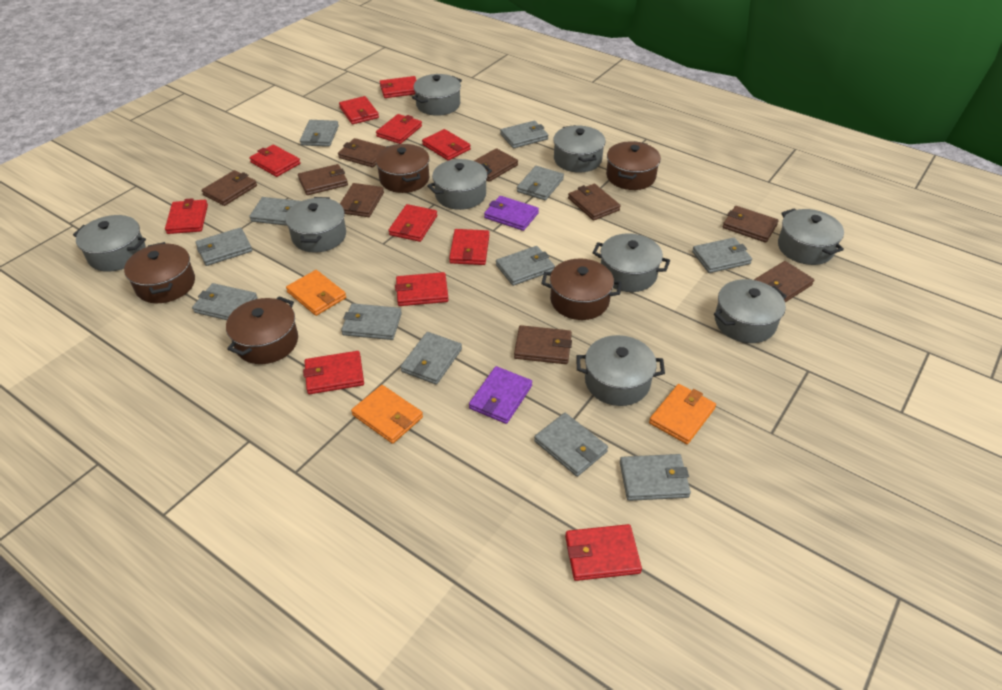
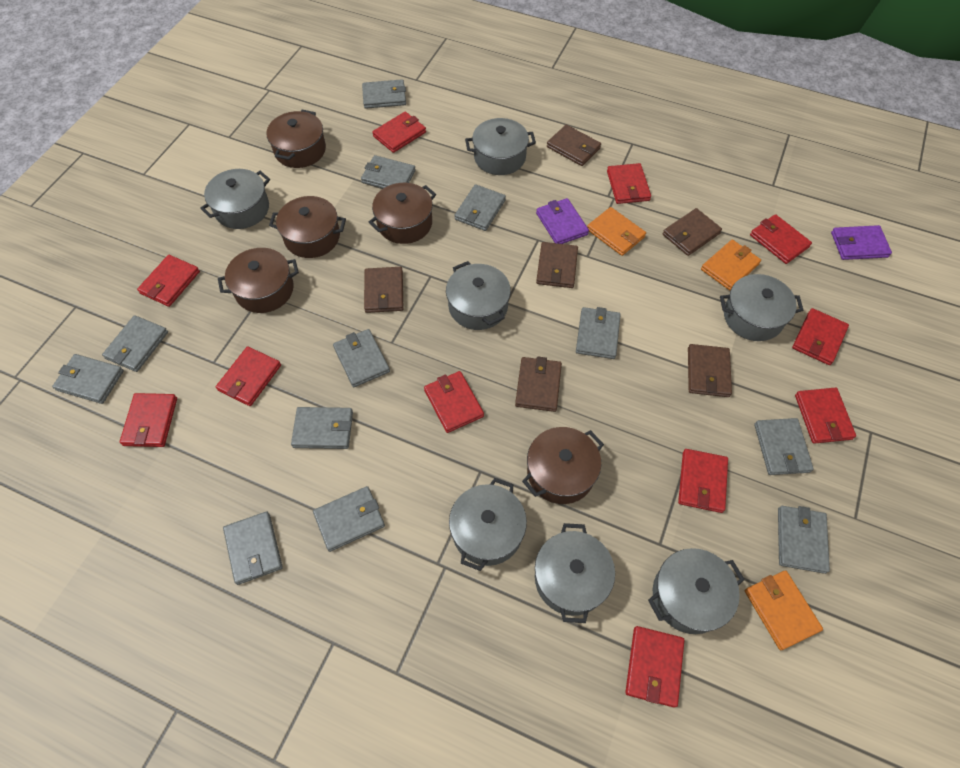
brown wallet: [202,170,257,206] [298,164,348,195] [338,138,386,168] [340,183,384,217] [474,148,518,182] [514,325,572,364] [568,184,621,221] [723,206,779,243] [754,261,814,302] = 9 -> [364,267,403,313] [515,356,562,412] [536,242,578,288] [547,125,601,166] [663,208,722,256] [688,344,732,397] = 6
grey pot: [73,215,146,272] [285,197,346,253] [412,74,462,116] [427,159,492,210] [553,125,606,173] [577,335,665,406] [592,233,670,292] [714,279,787,343] [778,208,844,265] = 9 -> [200,169,270,229] [446,261,511,330] [449,478,527,571] [465,118,536,175] [535,523,615,623] [648,548,745,634] [720,274,804,341] = 7

